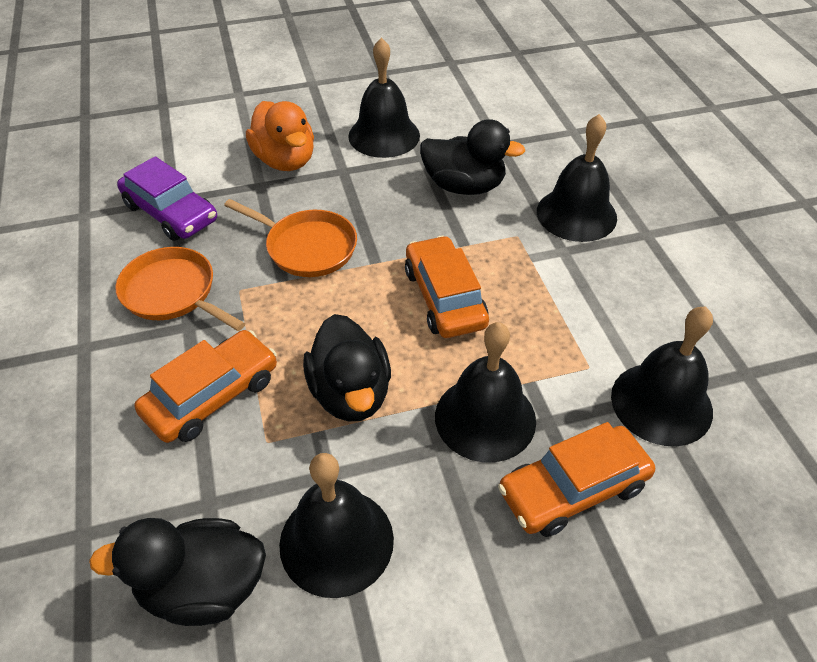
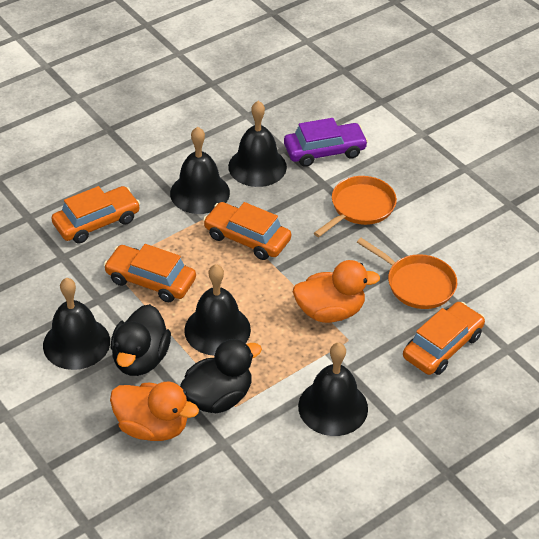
black duck: [89,518,266,626] [303,314,391,422] [420,119,525,195] = 3 -> [111,304,171,376] [180,339,262,413] = 2
orange car: [134,330,277,443] [405,236,489,338] [498,422,655,537] = 3 -> [51,186,140,244] [104,244,196,302] [203,202,291,260] [403,302,485,375] = 4
orange duck: [246,101,314,171] = 1 -> [110,381,199,441] [293,260,380,323] = 2

